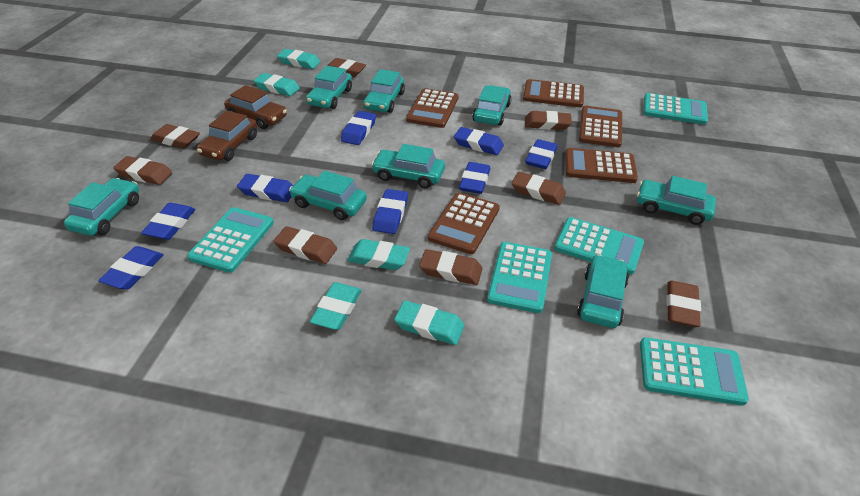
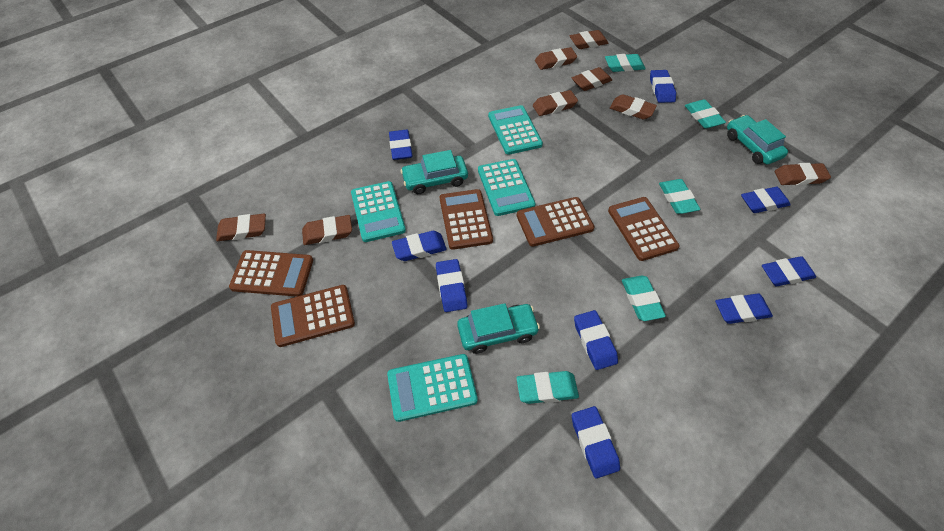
blue eraser: [98,246,164,290] [141,203,195,240] [237,174,293,202] [341,111,376,145] [372,189,408,234] [454,127,504,155] [459,162,490,194] [525,139,558,169] = 8 -> [389,130,412,160] [392,231,447,261] [436,259,468,312] [572,406,620,478] [574,310,618,370] [650,70,676,103] [715,293,773,324] [741,187,791,213] [762,256,816,286] = 9
brown car: [197,111,257,161] [224,85,287,129] = 2 -> none = 0
turquoise calculator: [187,207,274,273] [487,242,552,313] [554,217,644,275] [640,337,749,406] [643,93,708,125] = 5 -> [351,181,406,242] [387,354,478,422] [478,159,535,216] [488,105,543,155] = 4
turquoise car: [64,178,139,236] [289,171,367,220] [306,66,352,109] [363,69,405,113] [371,144,445,188] [472,85,512,125] [577,255,629,328] [637,176,716,225] = 8 -> [400,150,468,194] [457,303,540,354] [727,115,788,164] = 3

